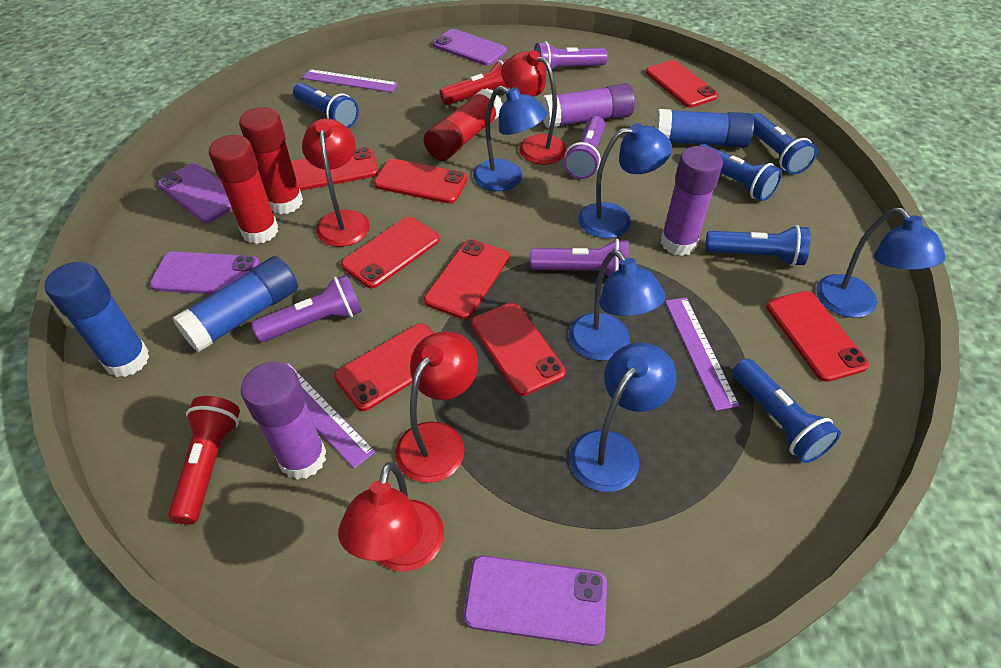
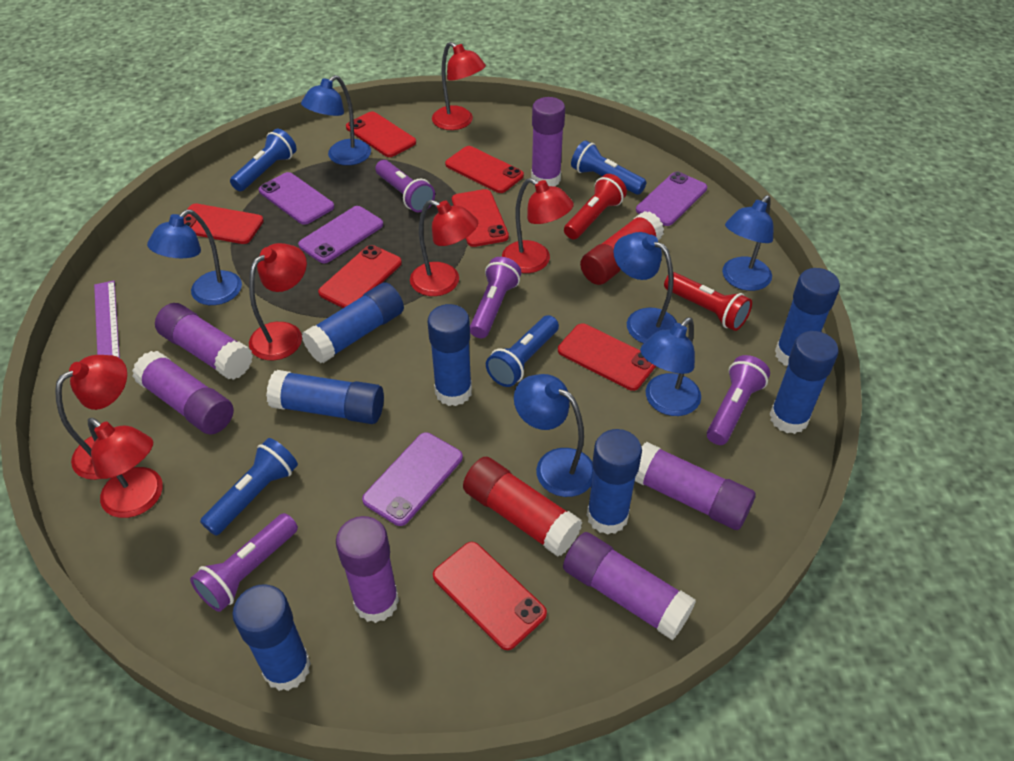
blue flashlight: [293,83,359,128] [700,144,782,201] [705,225,811,266] [733,359,841,463] [752,113,817,174] = 5 -> [200,438,298,536] [230,129,296,191] [486,315,559,387] [571,140,646,195] = 4
blue glue stick: [44,262,150,377] [172,256,298,352] [655,109,754,148] = 3 -> [232,584,311,691] [266,370,384,424] [302,282,404,363] [428,304,472,406] [587,429,642,535] [769,331,839,434] [775,268,840,366] = 7
blue lamp: [473,86,547,191] [569,250,665,361] [570,342,677,492] [578,123,672,238] [816,208,946,318] = 5 -> [147,210,242,305] [301,75,371,165] [514,374,593,497] [613,232,677,344] [640,317,701,416] [722,195,773,291] = 6
purple glue stick: [241,362,326,480] [541,83,635,128] [661,146,723,256] = 3 -> [132,351,234,434] [155,303,253,380] [336,516,399,623] [531,97,565,187] [563,532,696,640] [635,442,756,530] = 6
purple ruler: [286,362,376,469] [302,69,398,92] [665,297,739,411] = 3 -> [94,280,120,358] = 1
red glue stick: [209,135,278,244] [239,107,303,214] [424,88,503,161] = 3 -> [463,457,582,557] [580,211,664,285] = 2
red lamp: [302,118,370,247] [338,462,444,572] [395,331,478,483] [501,50,567,164] = 4 -> [55,355,127,480] [88,418,163,518] [249,243,307,360] [410,200,478,296] [432,42,486,130] [502,178,574,273] = 6
red phone: [291,147,379,191] [334,323,434,411] [341,217,440,288] [374,159,467,204] [424,239,509,319] [471,302,566,396] [646,60,718,108] [766,291,869,382] = 8 -> [184,203,264,244] [318,245,402,308] [346,111,416,157] [433,542,547,650] [445,146,524,193] [452,189,509,247] [558,323,656,391] = 7

